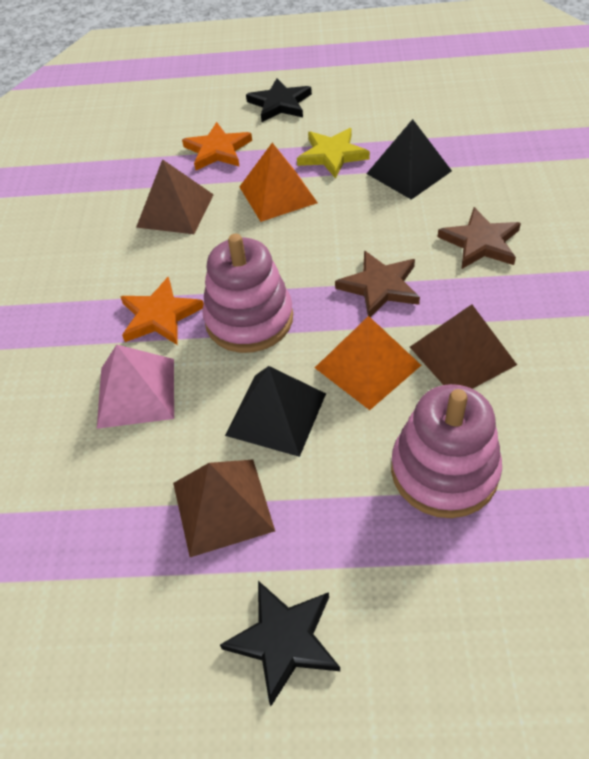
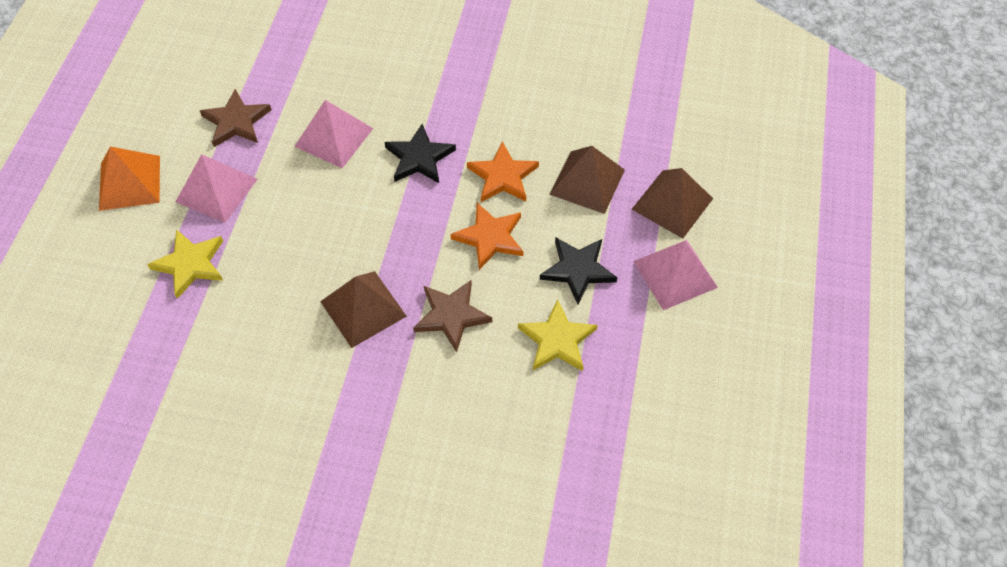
black pyramid: [225,366,326,457] [366,119,452,200] = 2 -> none = 0
orange pyramid: [239,143,318,222] [315,316,421,410] = 2 -> [99,147,160,211] = 1
pink pyramid: [97,344,174,429] = 1 -> [176,154,258,223] [294,100,373,168] [633,240,718,310] = 3
pink stacking toy: [202,234,293,353] [391,384,502,518] = 2 -> none = 0
yellow star: [297,128,370,179] = 1 -> [147,229,223,299] [518,299,598,371] = 2

